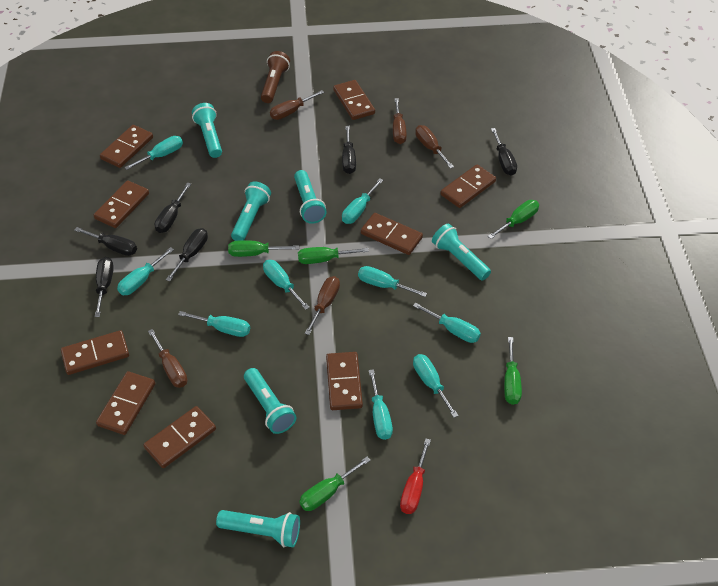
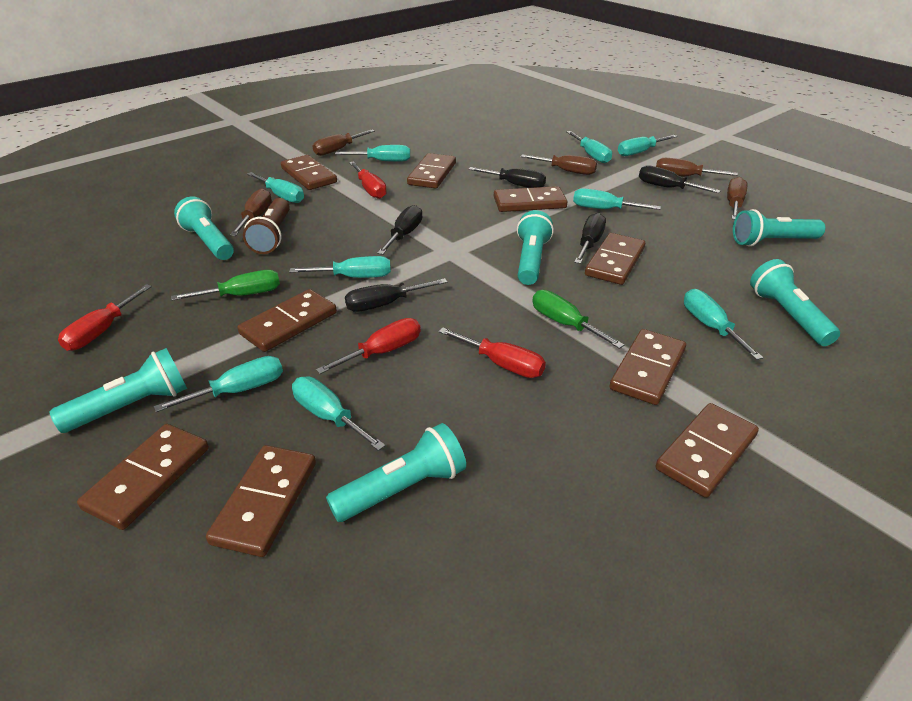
black screwdriver: [74,227,137,256] [95,257,114,317] [155,183,191,233] [166,228,208,282] [342,126,356,174] [491,128,517,176] = 6 -> [345,278,448,312] [377,205,422,255] [468,167,546,188] [574,213,606,264] [639,165,721,193] = 5
green screwdriver: [228,240,299,257] [298,247,369,264] [299,457,371,511] [488,200,539,239] [504,337,522,405] = 5 -> [171,270,280,301] [532,290,624,349] = 2
red screwdriver: [400,439,431,514] = 1 -> [58,284,152,351] [316,318,421,374] [349,161,387,199] [438,327,546,378] = 4

